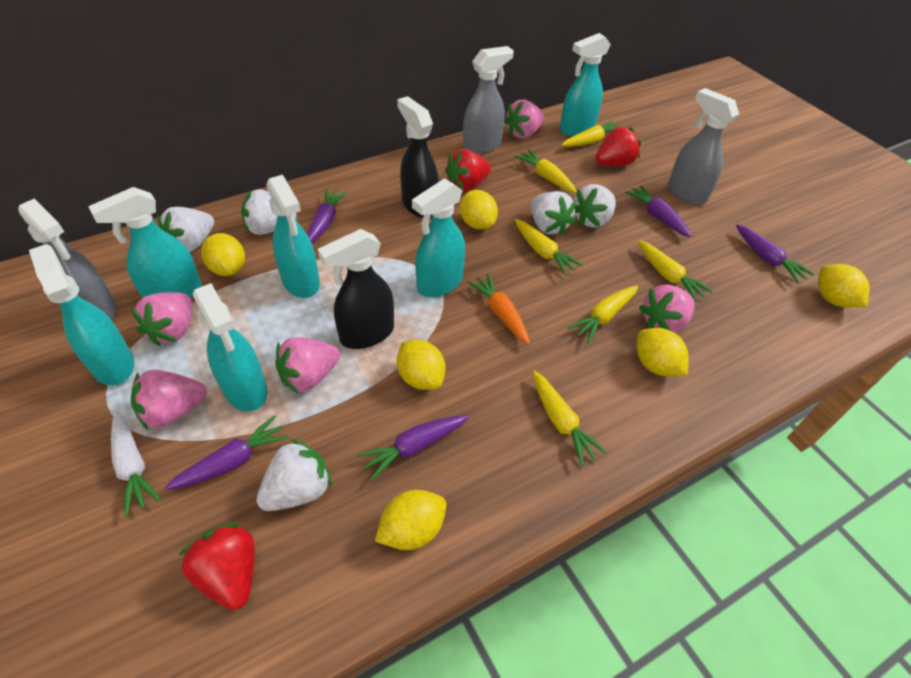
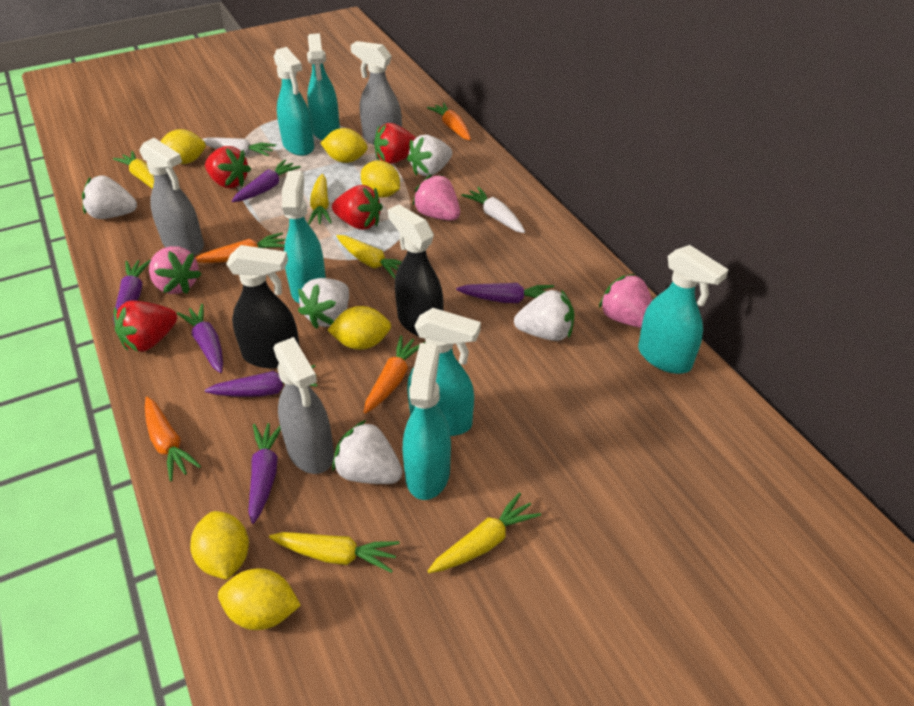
orange carrot: [467,273,530,345] = 1 -> [145,397,201,482] [196,232,285,263] [364,335,425,414] [427,103,471,140] = 4
pink strawberry: [131,292,192,346] [131,370,207,430] [275,337,340,394] [504,99,544,139] [639,285,695,333] = 5 -> [149,246,202,294] [412,174,460,221] [599,274,652,328] = 3
purple carrot: [165,415,289,490] [307,188,348,243] [357,415,469,481] [625,185,692,237] [736,224,814,283] = 5 -> [113,260,151,325] [177,304,223,373] [205,365,318,397] [232,160,301,202] [248,423,281,524] [456,283,554,303] = 6
red strawberry: [179,523,255,610] [445,149,491,191] [596,126,641,166] = 3 -> [114,301,177,352] [205,146,251,188] [332,185,383,230] [374,123,416,164] = 4
white carrot: [111,410,161,517] = 1 -> [202,138,276,157] [461,187,525,233] = 2
yellow carrot: [514,149,577,193] [515,219,583,276] [533,371,607,466] [561,120,619,147] [567,286,638,344] [638,240,713,302] = 6 -> [113,151,154,189] [269,532,400,573] [308,174,332,225] [337,235,401,279] [428,492,541,573] = 5

